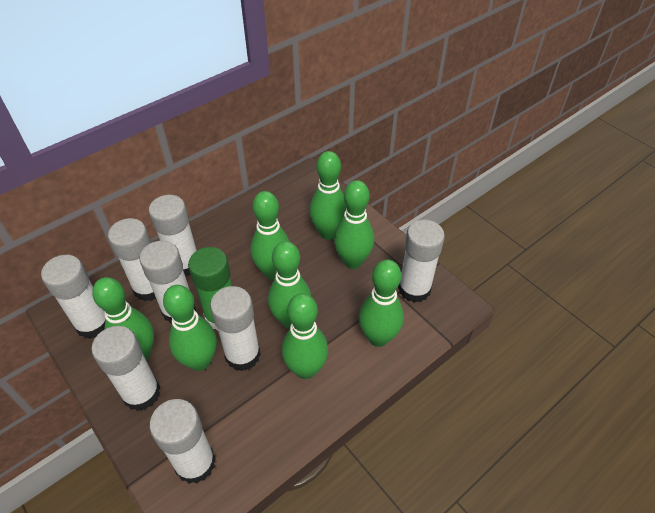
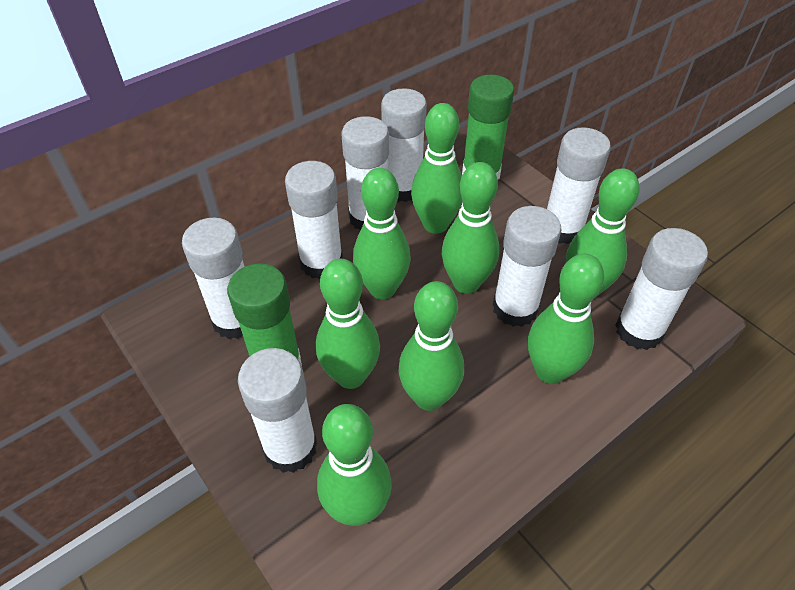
green glue stick: [188,247,232,331] = 1 -> [227,263,302,365] [462,75,514,179] = 2

